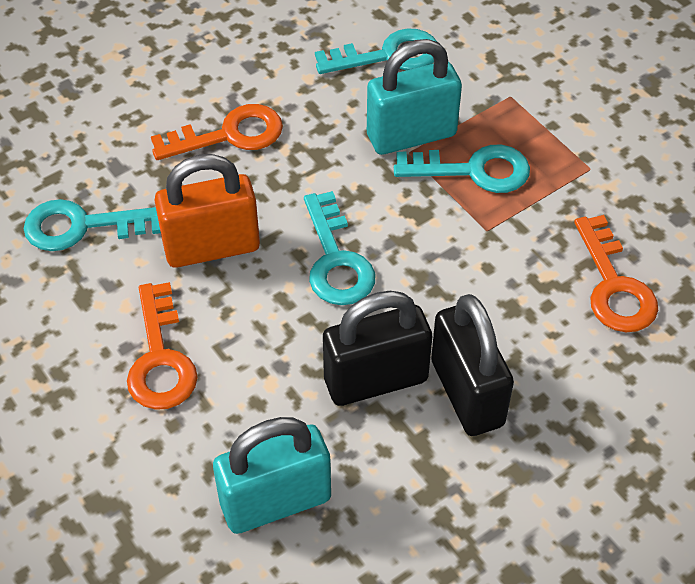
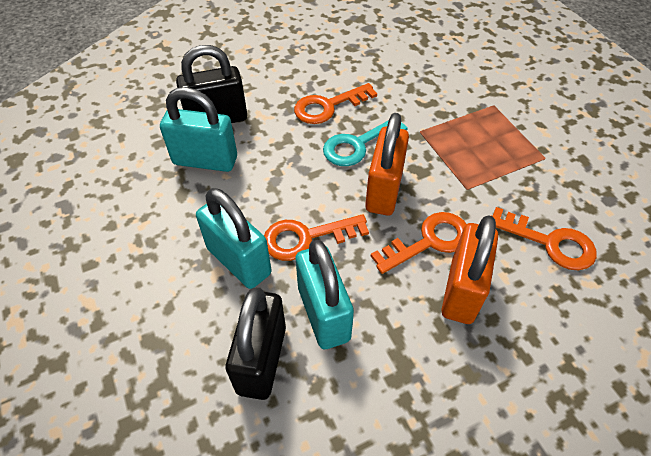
orange key: [127,282,198,410] [151,104,283,160] [574,215,658,332] = 3 -> [264,214,369,261] [294,83,377,124] [371,212,466,274] [493,207,597,270] = 4
orange padlock: [154,154,260,268] = 1 -> [365,113,409,216] [441,215,498,324] = 2
turquoise key: [24,199,161,251] [304,191,375,305] [315,28,437,74] [394,145,530,193] = 4 -> [323,120,408,166] = 1
turquoise padlock: [213,417,331,534] [367,39,462,155] = 2 -> [160,87,237,172] [196,188,272,289] [296,240,354,349] = 3

